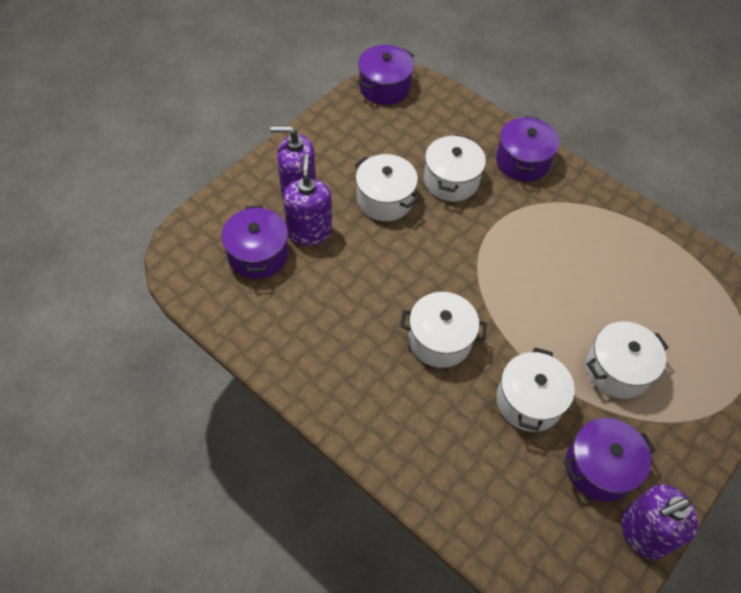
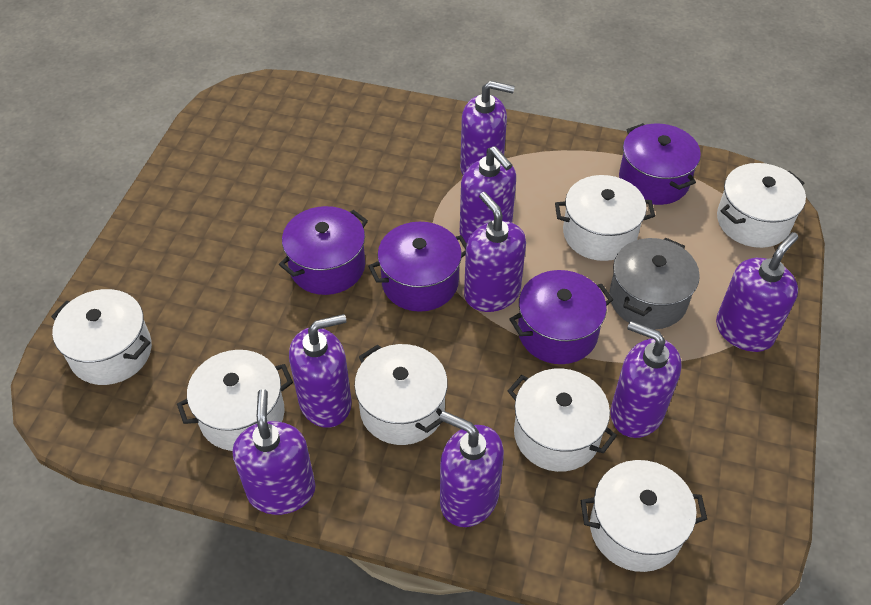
grey pot: none = 0 -> [609,237,700,329] = 1
purple soap dispenser: [270,126,316,198] [283,154,332,246] [621,484,698,560] = 3 -> [233,389,316,515] [289,314,352,428] [439,411,504,527] [460,81,515,174] [460,146,516,243] [464,192,526,312] [611,321,681,438] [716,232,798,352] = 8
white pot: [355,154,419,221] [400,292,487,368] [424,134,486,201] [496,348,575,432] [586,321,669,399] = 5 -> [51,289,152,385] [177,350,293,451] [354,344,448,445] [508,368,617,472] [555,175,655,261] [581,460,707,572] [717,163,806,248] = 7

